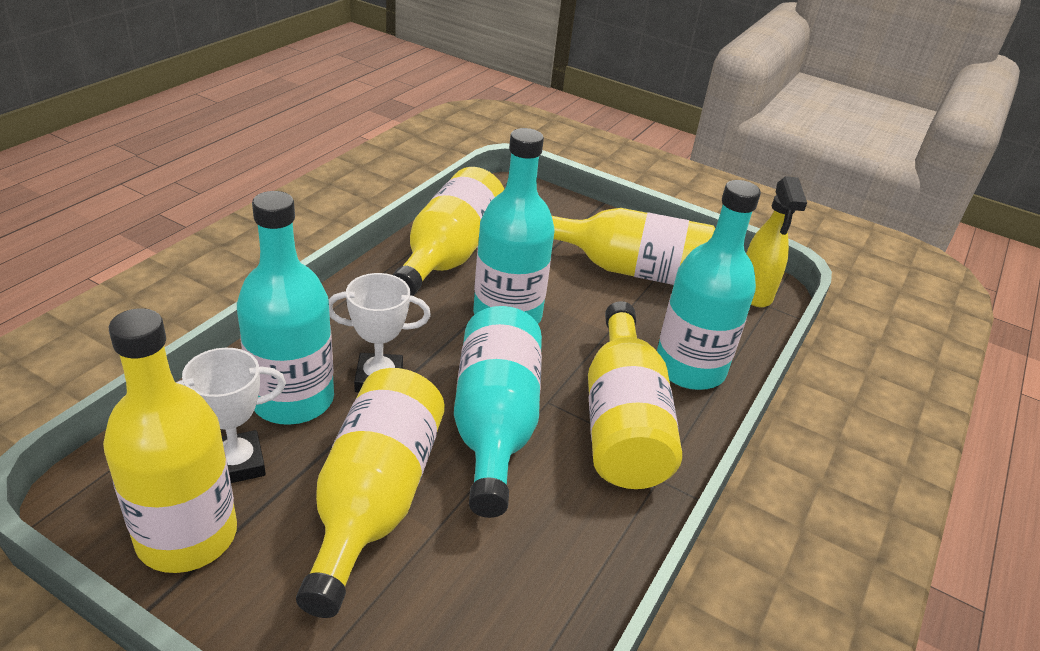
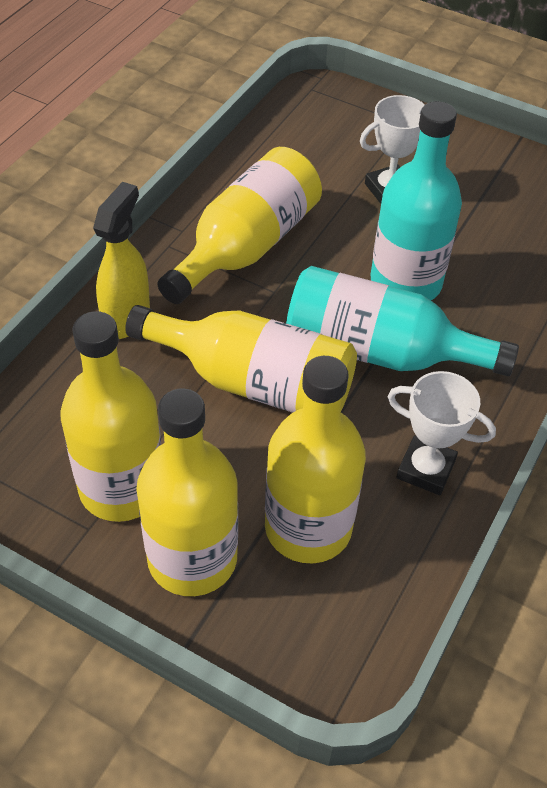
turquoise bottle: [237,191,334,425] [454,306,542,518] [473,128,554,324] [657,180,761,390] = 4 -> [286,266,519,376] [371,101,462,300] = 2

